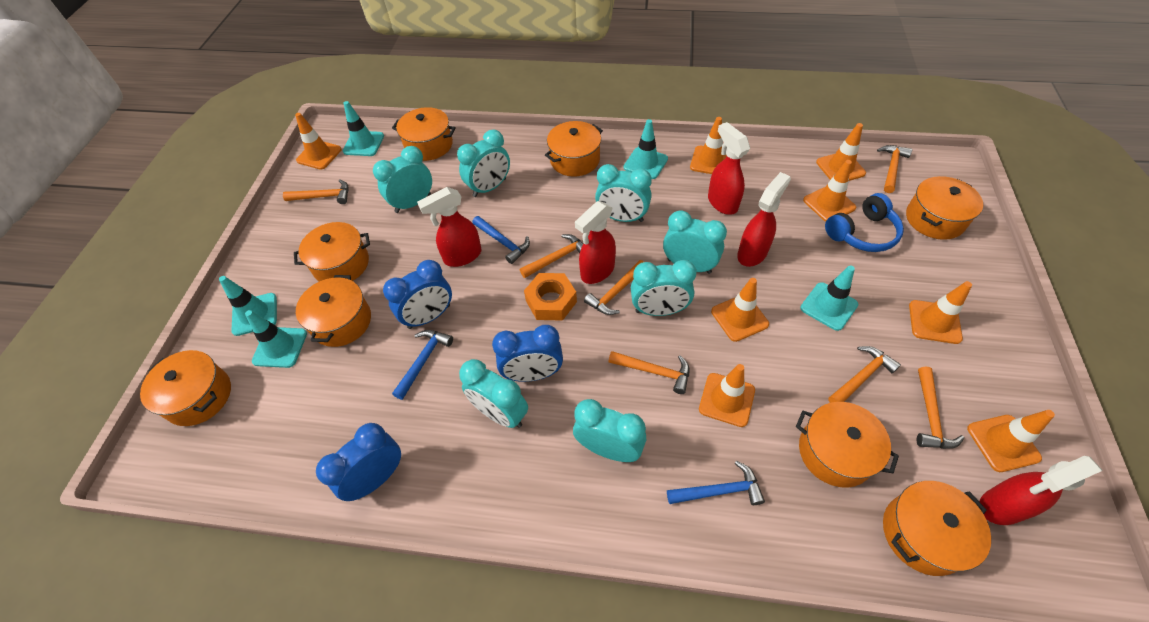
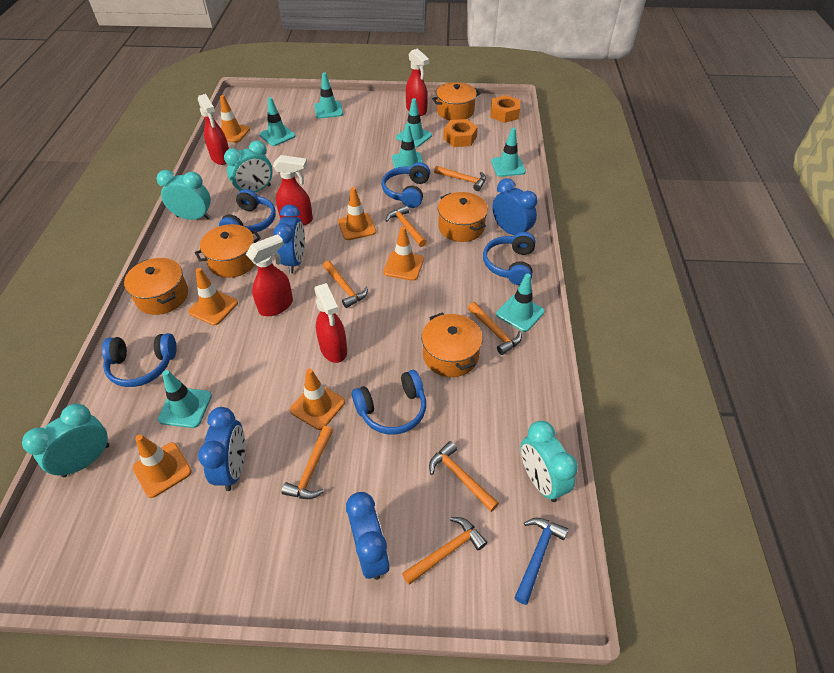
blue clock: [316,423,401,501] [383,260,452,329] [492,325,563,382] = 3 -> [198,407,245,491] [273,204,305,273] [346,492,390,580] [492,178,537,235] = 4
blue hammer: [392,330,453,400] [472,216,530,264] [667,461,765,505] = 3 -> [514,518,568,605] = 1
blue headphones: [825,193,904,252] = 1 -> [102,333,177,387] [219,189,276,232] [352,370,426,434] [381,162,430,208] [483,232,535,285] = 5
orange nut: [524,273,577,321] = 1 -> [443,119,478,147] [490,95,520,123] = 2
orange pot: [140,350,231,426] [294,222,370,281] [296,275,371,347] [392,107,456,161] [545,121,603,177] [796,402,899,488] [883,481,991,576] [906,176,983,240] = 8 -> [124,258,188,315] [195,224,261,278] [422,312,483,377] [432,82,480,120] [438,192,488,242] = 5
orange traffic cone: [295,113,342,170] [690,117,727,174] [699,364,755,427] [711,278,769,342] [803,160,856,222] [816,123,866,181] [909,281,972,344] [967,410,1055,472] = 8 -> [133,434,192,498] [188,268,238,325] [220,95,250,143] [290,369,345,430] [338,187,376,240] [383,226,424,281] = 6
turquoise clock: [373,146,432,213] [457,129,510,197] [459,359,528,428] [573,399,646,462] [595,164,652,222] [631,260,696,316] [663,210,727,274] = 7 -> [22,404,109,477] [157,170,211,220] [224,141,273,192] [521,421,578,502] = 4
turquoise traffic cone: [219,276,277,336] [245,310,307,368] [343,101,384,156] [623,119,668,179] [800,265,858,331] = 5 -> [158,370,212,428] [259,97,296,146] [314,72,343,118] [392,124,423,168] [396,98,432,147] [491,128,526,177] [496,273,545,332] = 7

